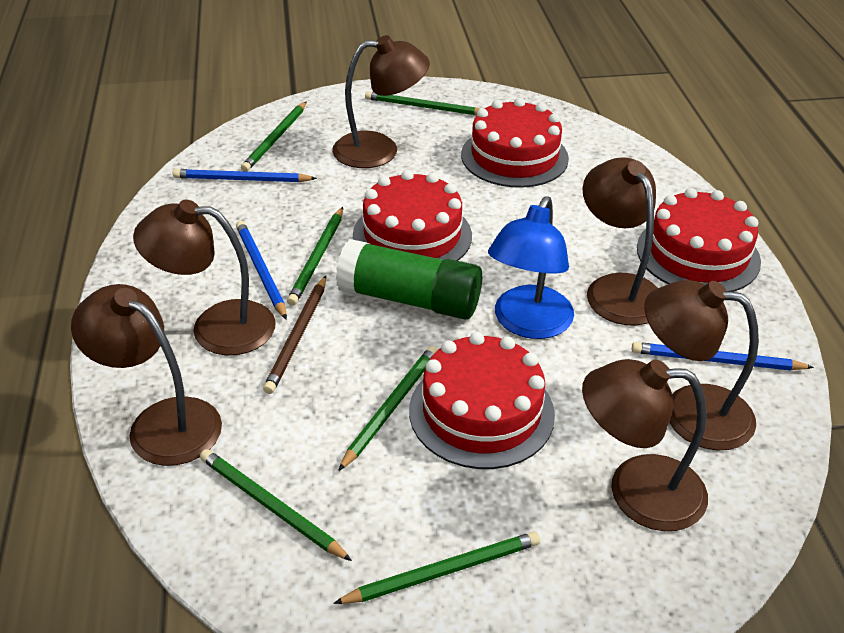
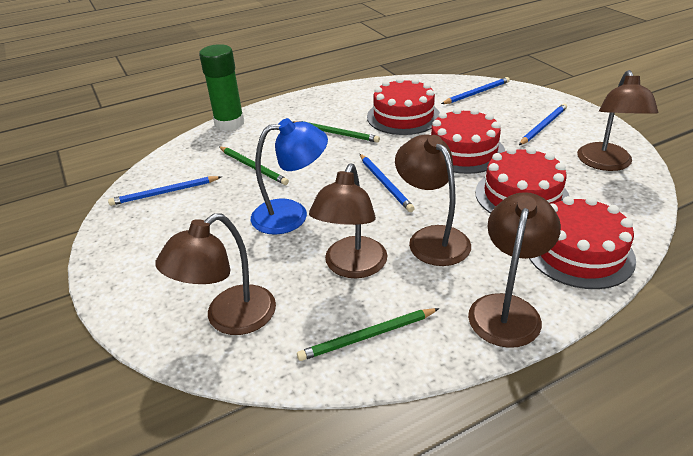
blue pencil: [173,169,317,182] [236,221,287,320] [632,342,814,371] = 3 -> [108,176,221,206] [360,154,415,212] [441,77,510,104] [519,104,567,145] = 4
brown lamp: [71,284,222,466] [133,200,276,355] [332,35,430,168] [582,359,708,531] [583,157,658,325] [644,280,759,451] = 6 -> [155,213,276,335] [309,164,387,278] [395,135,471,266] [468,192,561,348] [577,70,658,171] = 5
brown pencil: [263,276,326,394] = 1 -> none = 0
green pencil: [200,449,352,561] [241,101,307,172] [287,207,343,306] [333,532,540,604] [338,346,438,471] [365,91,479,115] = 6 -> [219,147,289,185] [293,121,380,143] [297,308,439,361] = 3

